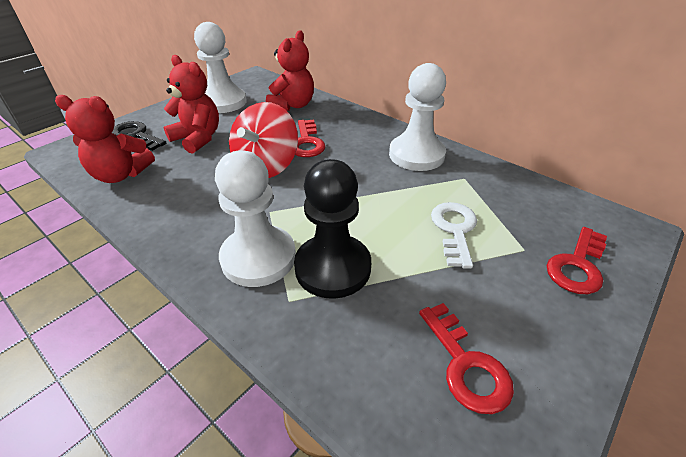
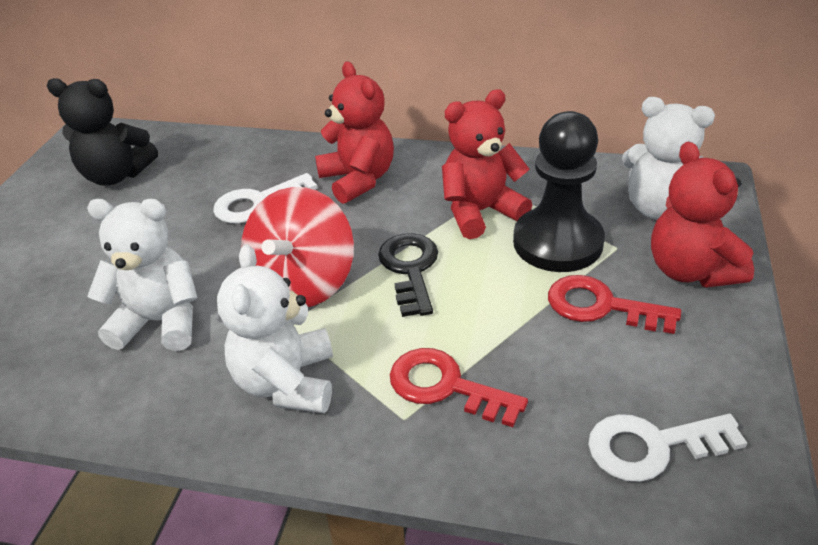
black teddy bear: none = 0 -> [47,78,158,185] = 1
red key: [295,120,326,157] [419,303,514,414] [546,227,607,294] = 3 -> [390,348,528,427] [548,275,681,334] = 2
white key: [431,202,477,269] = 1 -> [213,173,318,223] [588,414,747,482] = 2
white pawn: [194,22,247,113] [215,150,296,287] [389,63,446,171] = 3 -> none = 0
white teddy bear: none = 0 -> [87,199,198,351] [217,244,333,413] [622,97,715,220] = 3

